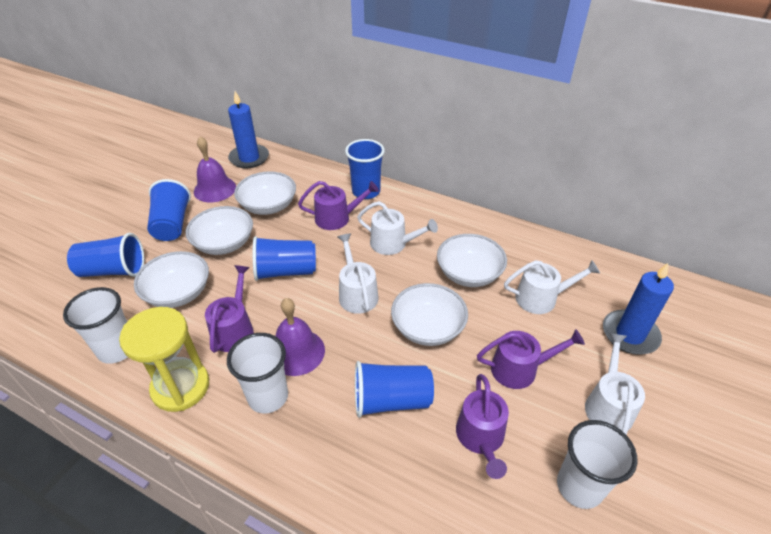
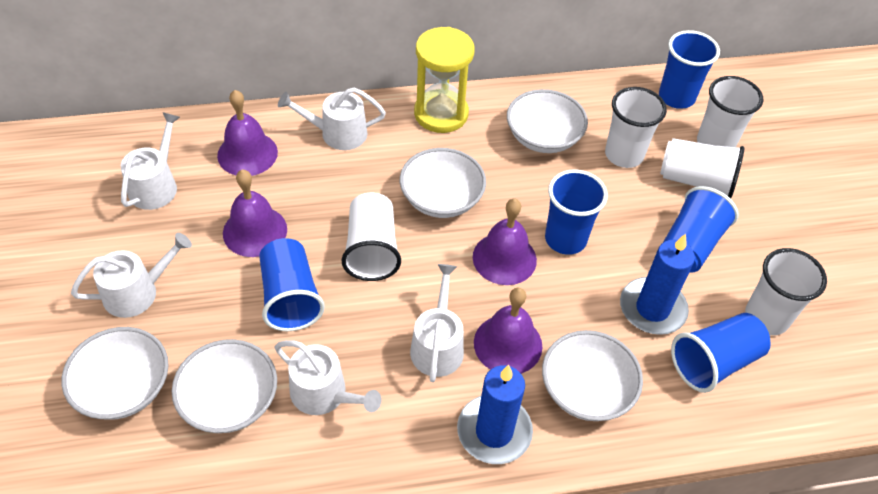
purple bell: [194,136,236,202] [276,298,325,376] = 2 -> [217,90,278,176] [223,170,287,257] [473,199,537,285] [474,287,542,374] = 4
purple watering can: [205,265,254,353] [298,181,379,230] [456,374,509,479] [477,329,585,389] = 4 -> none = 0
white cup: [63,287,127,364] [227,333,288,413] [557,420,637,509] = 3 -> [341,193,401,281] [605,87,667,168] [660,138,744,199] [697,76,763,147] [745,248,827,335] = 5
white watering can: [337,233,379,314] [357,201,438,255] [504,260,600,314] [585,333,645,435] = 4 -> [71,233,192,318] [121,112,180,210] [274,340,382,415] [278,88,386,150] [410,264,464,382] = 5

